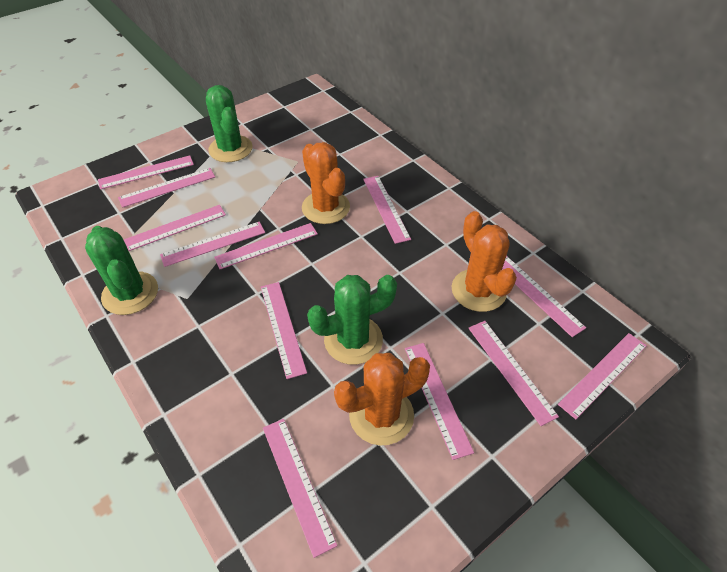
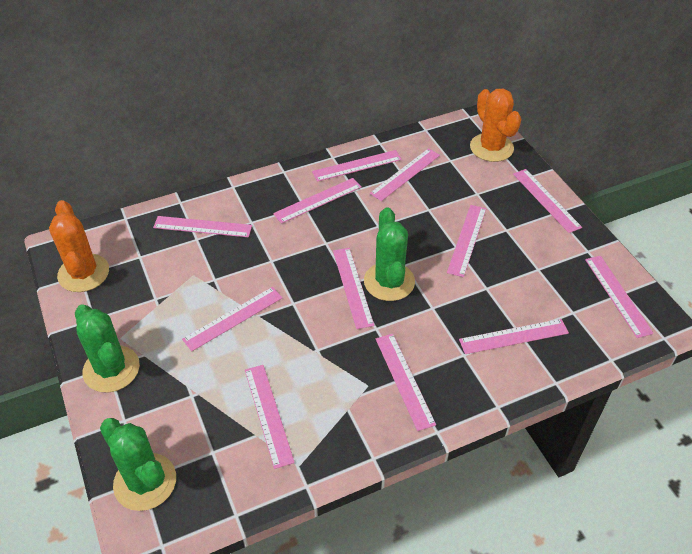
orange cactus: [302,142,350,224] [334,353,430,445] [452,211,517,312] = 3 -> [49,200,109,292] [470,89,521,162] = 2

